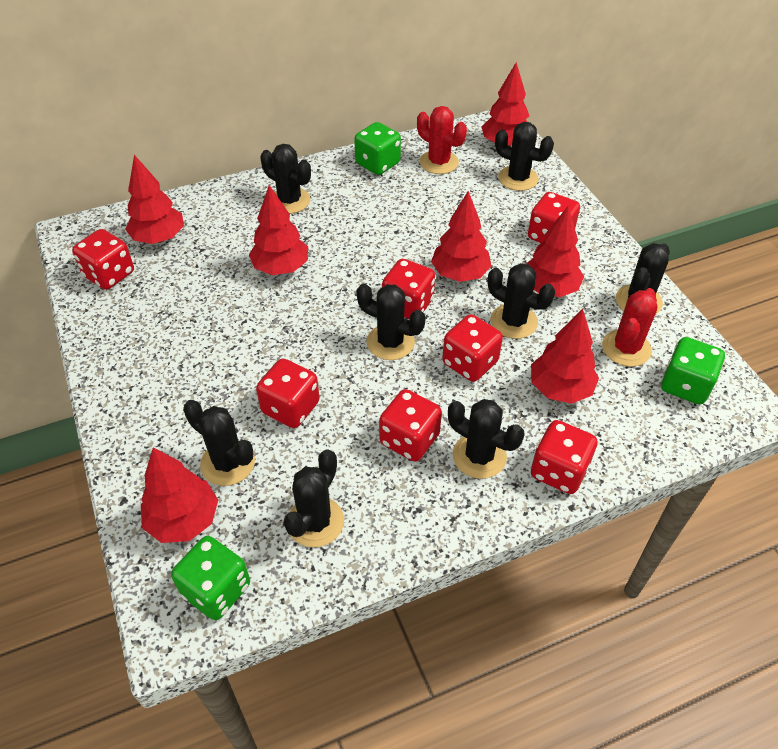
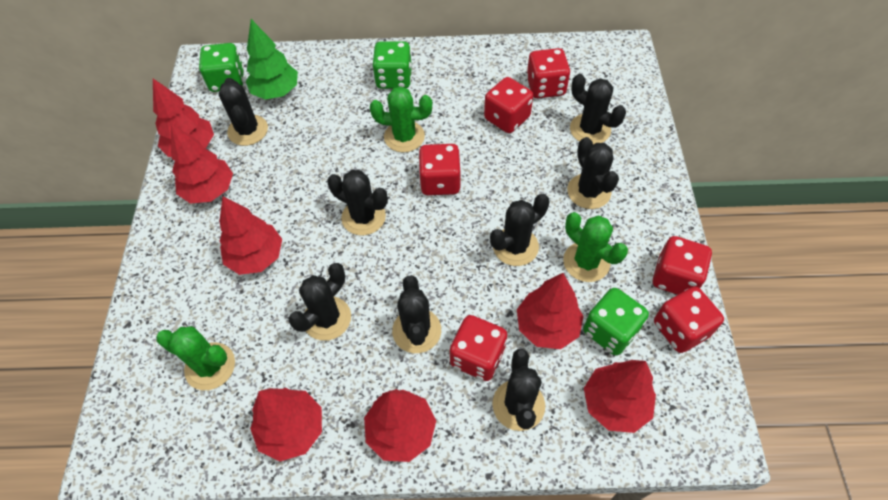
green cactus: none = 0 -> [156,326,235,390] [370,86,432,153] [563,212,628,282] = 3
green tree: none = 0 -> [246,19,298,100] = 1
red cactus: [417,106,467,174] [602,288,657,367] = 2 -> none = 0
red dice: [72,229,134,290] [256,359,320,428] [379,389,442,462] [382,259,435,319] [442,314,503,382] [528,192,580,243] [531,420,597,494] = 7 -> [418,144,461,195] [450,315,507,381] [484,77,533,133] [526,48,570,98] [653,236,712,295] [654,287,724,353] = 6

